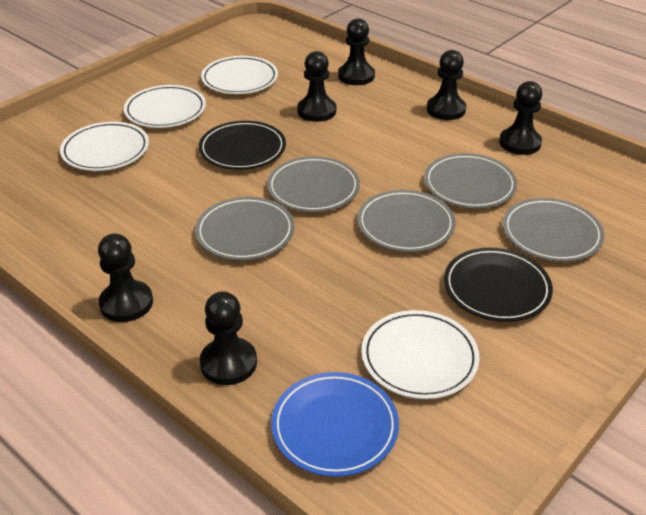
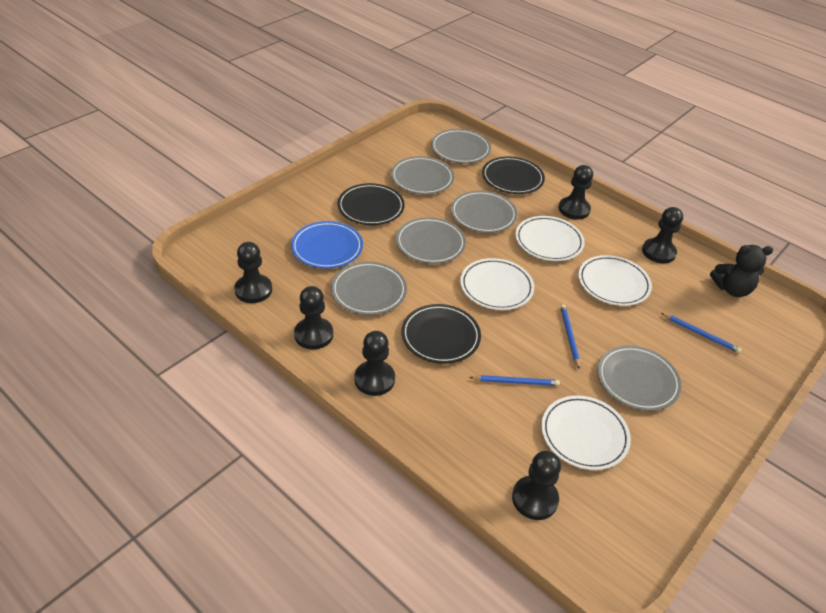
black plate: [199,121,286,170] [444,248,553,322] = 2 -> [337,183,405,225] [401,304,481,364] [482,156,545,194] = 3
black teddy bear: none = 0 -> [710,245,773,297] = 1
blue pencil: none = 0 -> [469,375,560,386] [560,304,580,369] [661,313,742,353] = 3
grey plate: [195,197,294,260] [267,156,360,212] [357,190,456,252] [424,153,517,208] [503,198,604,262] = 5 -> [331,262,407,315] [391,156,454,194] [396,217,466,264] [431,129,491,163] [451,191,517,233] [598,346,681,411] = 6

